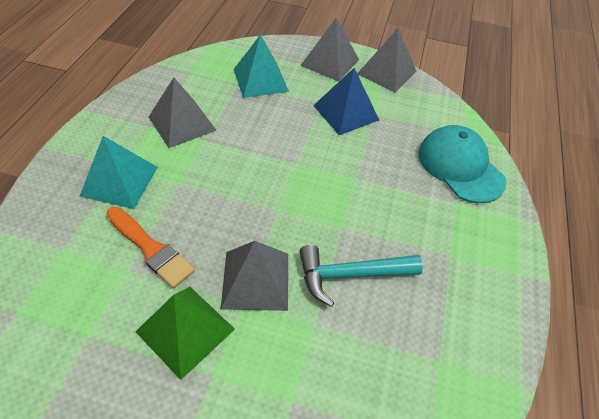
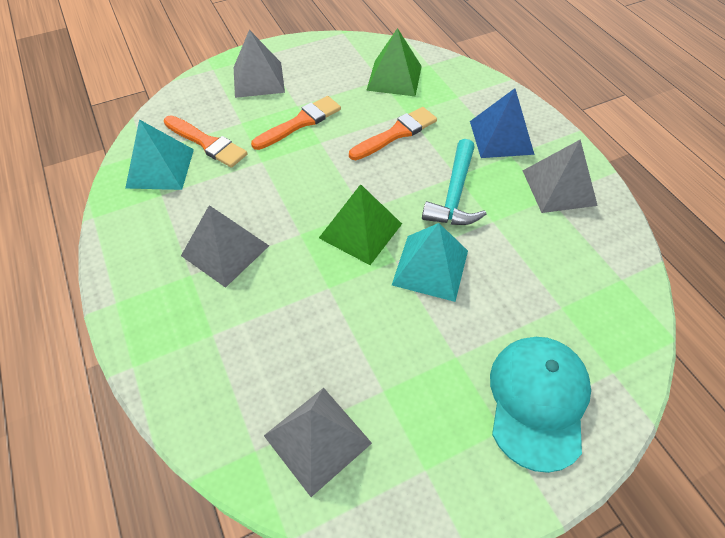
green pyramid: [135,287,235,380] = 1 -> [319,184,402,265] [366,28,422,96] = 2
orange brush: [106,207,195,288] = 1 -> [164,115,247,168] [251,96,341,150] [349,107,437,160] = 3

